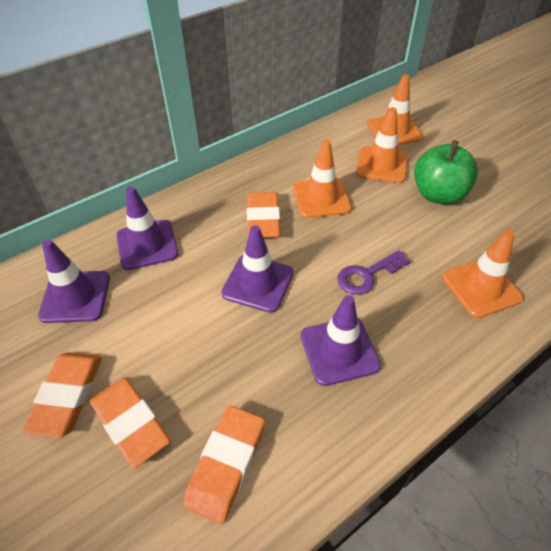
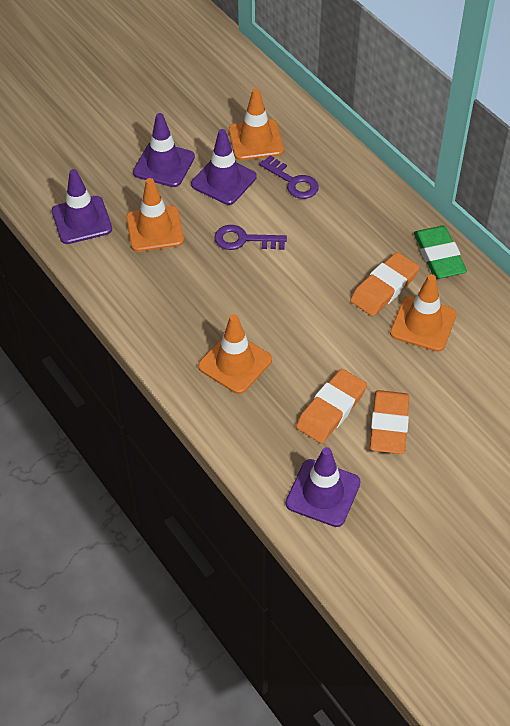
green apple: [414,140,478,204] = 1 -> none = 0
green eraser: none = 0 -> [414,226,467,279] = 1
orange eraser: [23,352,102,438] [90,378,170,469] [183,405,265,524] [247,192,280,238] = 4 -> [296,369,367,444] [350,252,420,316] [370,390,409,454] = 3
purple key: [337,250,410,295] = 1 -> [214,225,287,250] [259,155,319,199] = 2

